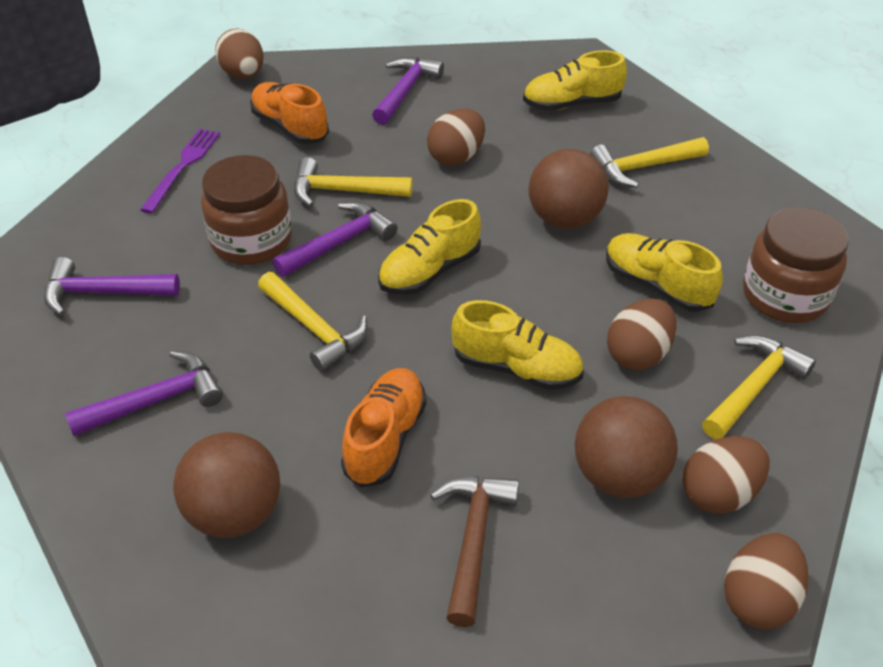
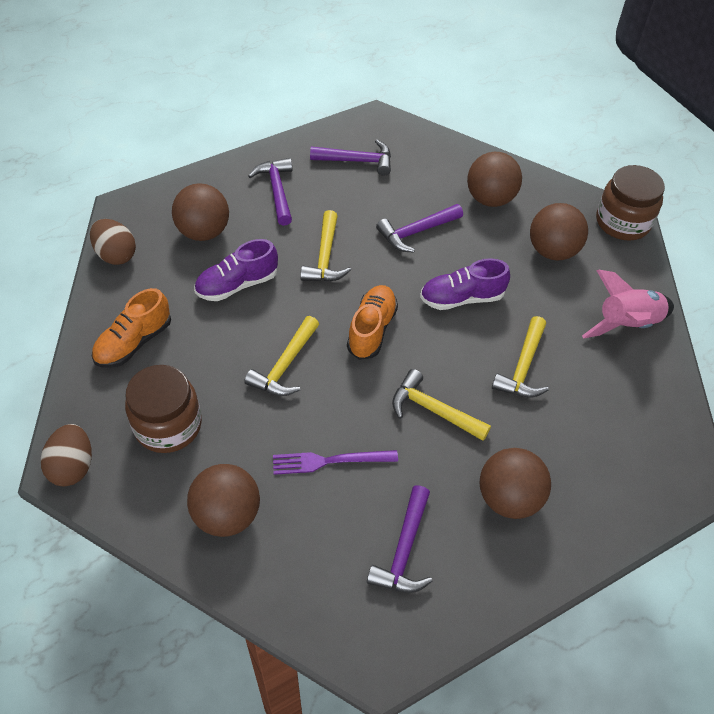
brown ball: [173,432,280,538] [529,149,609,229] [575,396,678,498] = 3 -> [172,183,229,241] [187,464,260,537] [467,152,522,207] [480,448,551,519] [530,203,588,260] = 5
brown egg: [215,28,264,79] [427,109,485,166] [607,298,676,370] [682,436,770,513] [724,533,808,629] = 5 -> [41,424,92,486] [90,219,136,265] = 2
brown hammer: [430,476,519,627] = 1 -> none = 0
pink rocket: none = 0 -> [582,270,674,338] = 1
purple shoe: none = 0 -> [194,239,278,301] [420,258,510,310] = 2
yellow shoe: [378,199,481,295] [451,300,584,390] [523,50,627,111] [606,233,723,312] = 4 -> none = 0

